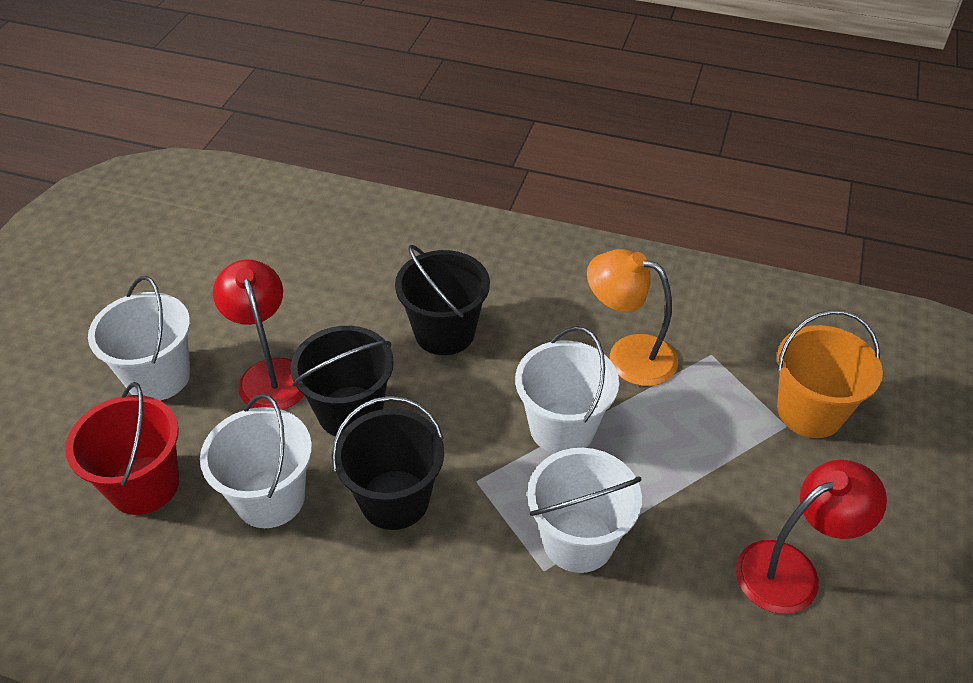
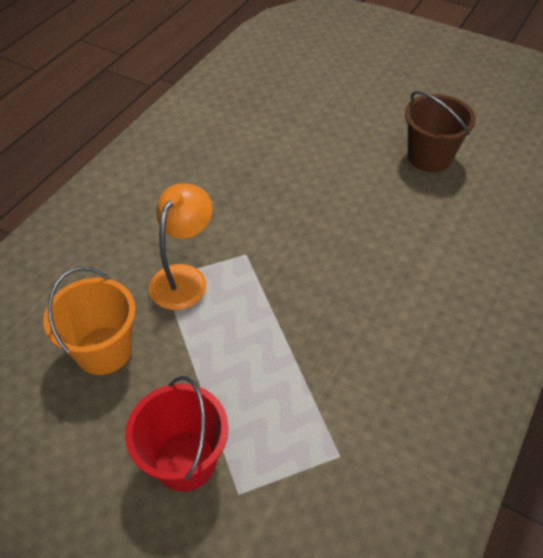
black bucket: [290,326,394,436] [332,396,444,530] [395,245,490,355] = 3 -> none = 0
brown bucket: none = 0 -> [405,91,476,172] = 1
red lamp: [213,259,304,410] [736,460,887,614] = 2 -> none = 0
white bucket: [88,276,190,401] [200,394,312,528] [515,326,619,454] [527,448,642,573] = 4 -> none = 0

